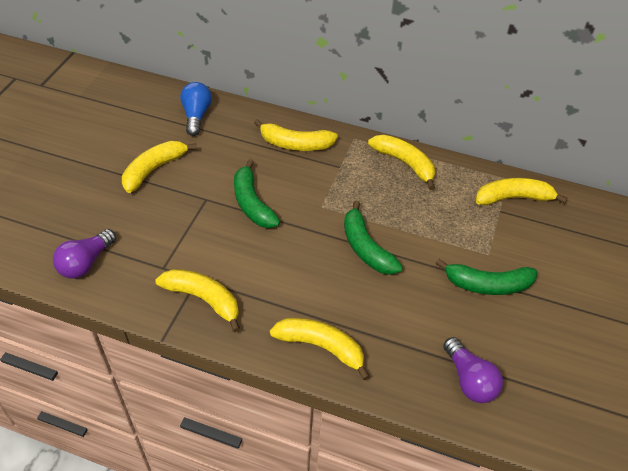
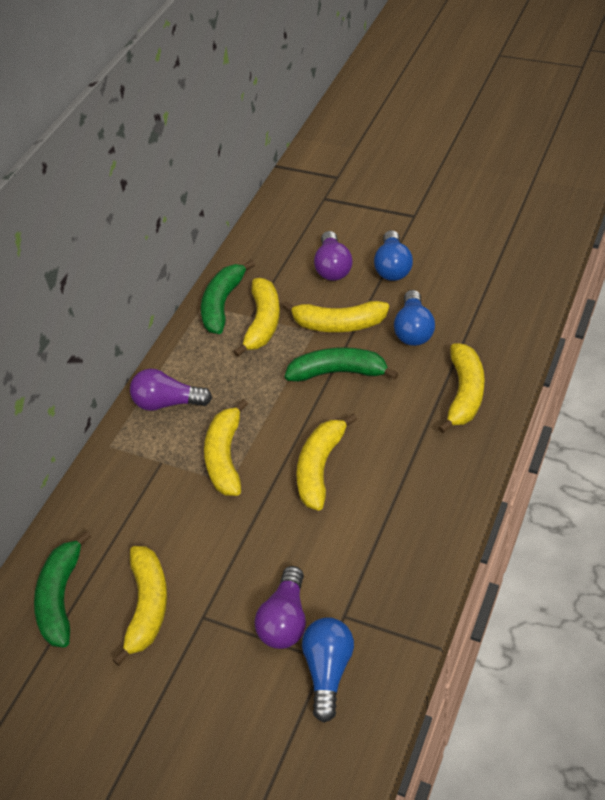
blue light bulb: [180,82,212,136] = 1 -> [302,617,354,722] [374,230,413,281] [394,290,435,346] = 3
purple light bulb: [53,229,116,279] [443,337,503,403] = 2 -> [130,369,212,411] [255,566,306,649] [314,231,352,281] = 3

